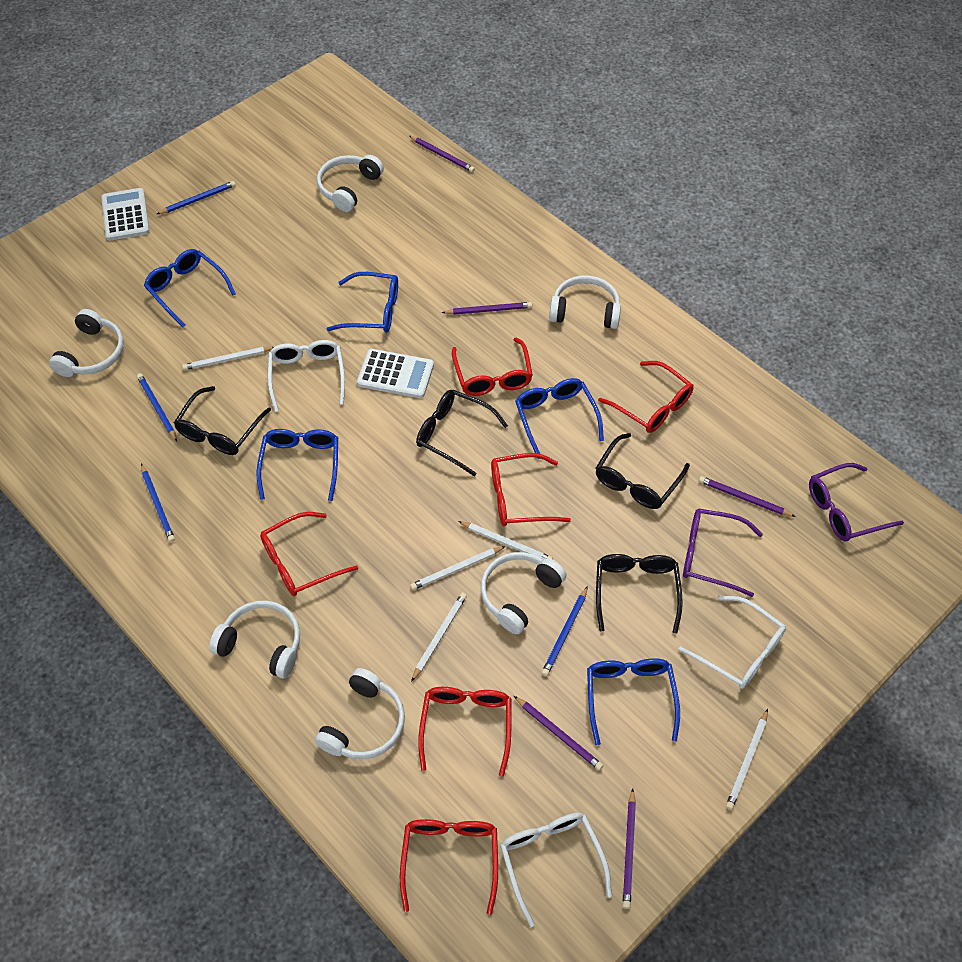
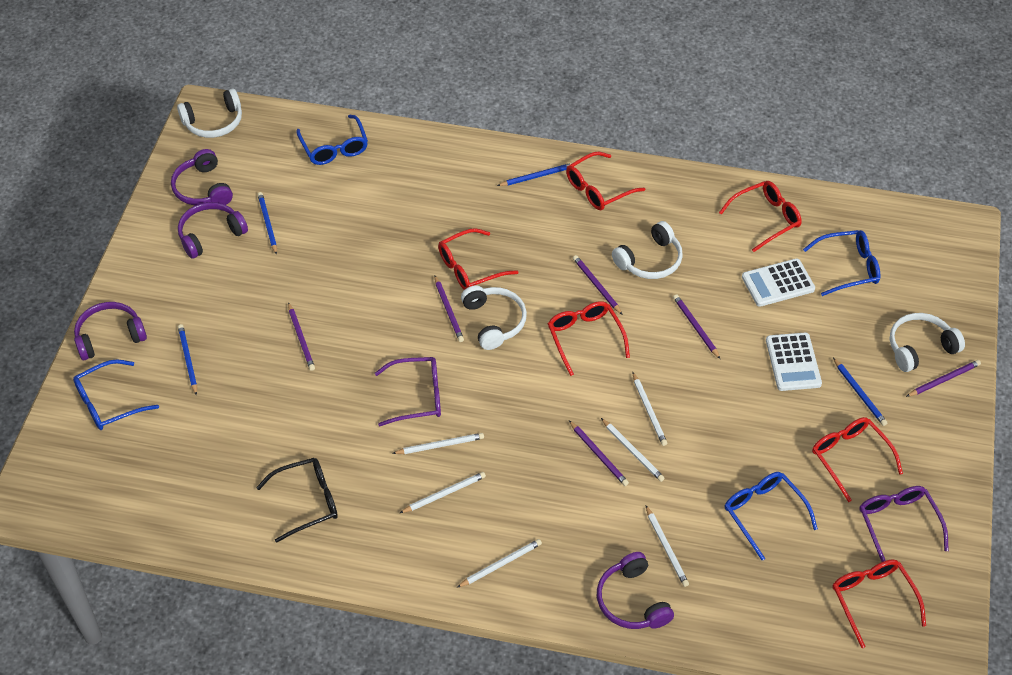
black glasses: [174,386,271,455] [416,390,508,476] [596,433,690,509] [596,554,683,634] = 4 -> [256,458,338,543] = 1
blue glasses: [144,249,236,328] [257,429,338,501] [327,272,398,333] [515,378,604,459] [587,658,680,745] = 5 -> [73,359,159,430] [296,115,368,165] [725,472,818,560] [803,230,880,296] = 4
purple headphones: none = 0 -> [74,302,147,360] [171,149,233,205] [178,202,248,259] [597,552,674,629] = 4
purple pencil: [409,136,475,172] [441,302,532,315] [514,696,603,770] [623,788,636,909] [699,476,796,517] = 5 -> [288,302,315,371] [435,276,464,342] [569,421,629,486] [573,255,623,315] [673,294,720,359] [906,360,981,397] = 6
white glasses: [268,340,345,412] [500,813,612,927] [679,596,786,689] = 3 -> none = 0
white headphones: [49,309,124,377] [209,601,300,678] [315,668,405,759] [317,155,384,212] [481,552,566,634] [549,275,621,329] = 6 -> [177,89,242,138] [461,285,527,350] [612,221,683,279] [890,313,965,372] = 4
white pencil: [182,347,274,370] [410,546,506,590] [411,593,467,682] [458,521,553,559] [726,709,768,810] = 5 -> [392,433,484,454] [400,472,486,513] [457,539,542,587] [601,418,665,482] [633,372,667,446] [646,506,689,587] = 6

